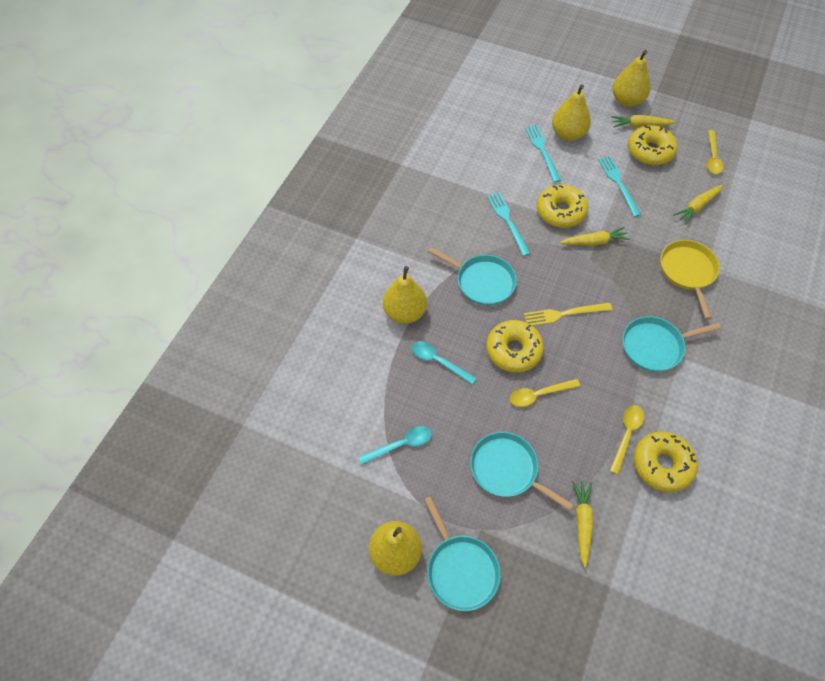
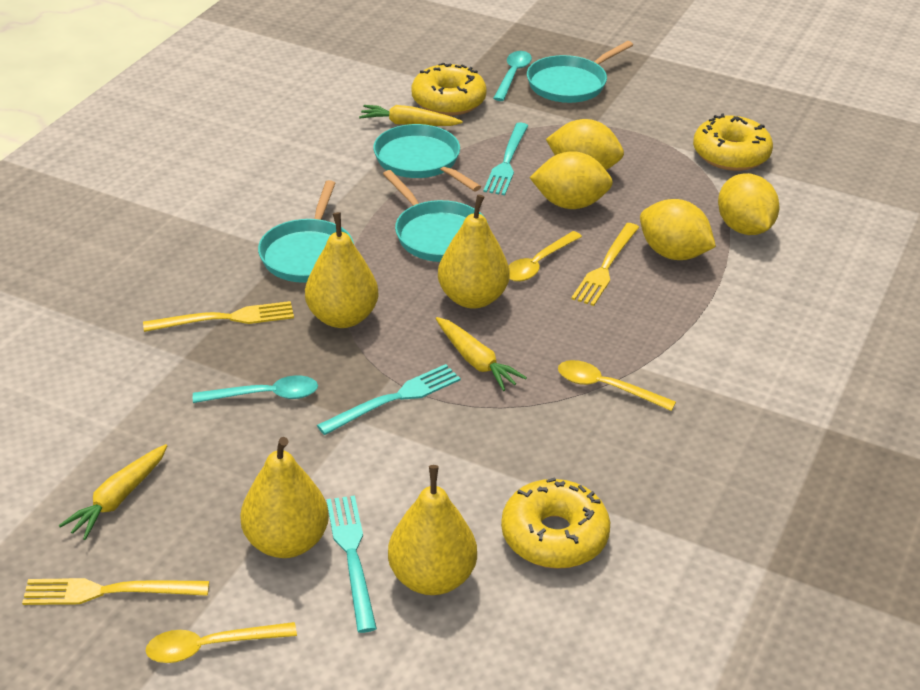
yellow carrot: [560,227,630,245] [572,481,593,568] [612,115,676,128] [673,185,723,225] = 4 -> [59,444,167,540] [359,105,463,126] [435,317,527,391] = 3
yellow donut: [486,320,544,373] [537,184,588,228] [628,125,677,166] [634,432,698,492] = 4 -> [411,63,487,116] [501,477,610,569] [693,114,773,171] = 3
yellow fork: [524,303,612,326] = 1 -> [22,578,209,605] [143,301,294,332] [571,223,639,306] = 3
yellow lemon: none = 0 -> [530,151,613,209] [546,119,624,170] [640,199,716,260] [718,173,779,235] = 4
yellow pan: [660,240,720,319] = 1 -> none = 0

